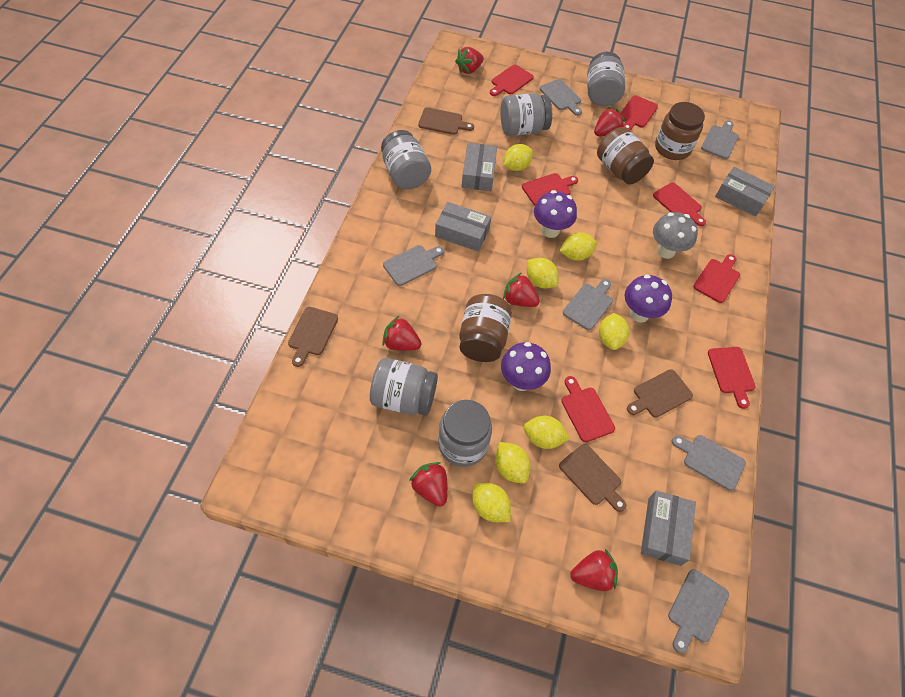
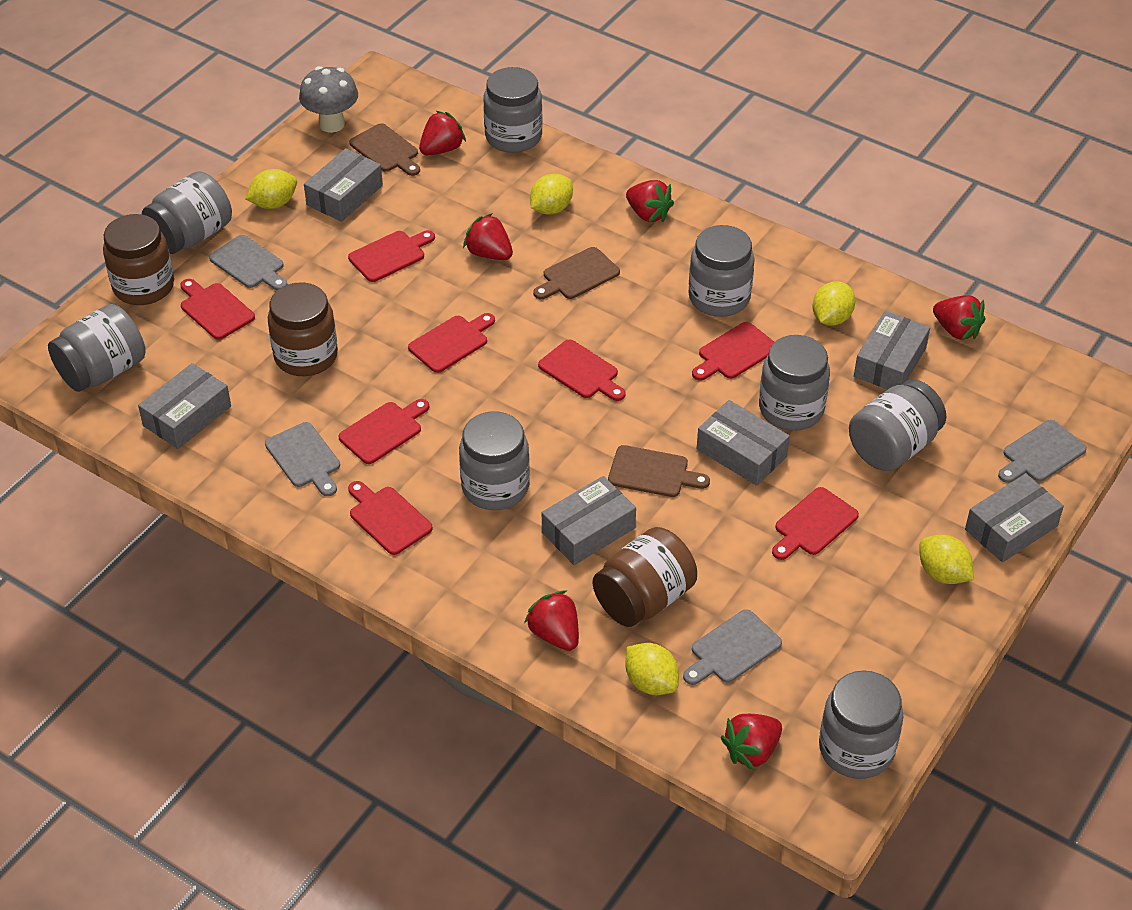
brown cutting board: [288,307,338,367] [418,107,474,135] [559,444,626,512] [627,369,693,418] = 4 -> [349,123,420,176] [533,247,620,299] [608,445,710,497] = 3
grey box: [435,202,491,252] [462,143,497,191] [641,490,696,566] [715,167,775,217] = 4 -> [138,363,231,449] [304,148,383,222] [542,476,636,565] [697,400,790,486] [854,311,930,389] [965,474,1064,562] = 6
grey cutting board: [383,245,444,286] [539,79,582,116] [563,279,613,330] [668,569,729,653] [672,435,746,491] [701,120,739,159] = 6 -> [209,235,287,290] [265,422,340,496] [683,609,782,685] [998,420,1087,483] = 4
grey jar: [370,358,438,416] [381,130,431,189] [438,400,492,467] [500,93,552,136] [587,52,625,106] = 5 -> [48,304,146,392] [142,171,232,254] [459,411,530,510] [484,67,543,153] [689,225,755,317] [759,335,830,431] [819,670,904,779] [849,380,946,471] = 8
purple mushroom: [501,342,551,391] [534,190,577,238] [625,275,672,323] = 3 -> none = 0
red cutting board: [490,64,534,96] [522,173,578,205] [561,376,615,442] [620,95,658,131] [653,183,706,226] [693,254,740,303] [708,347,755,409] = 7 -> [180,279,255,340] [338,399,430,464] [348,230,435,282] [348,481,433,555] [408,313,495,373] [538,340,626,401] [692,322,774,381] [772,487,859,560] = 8
yellow lemon: [473,483,511,522] [495,442,531,484] [503,144,533,171] [523,416,570,449] [527,258,559,288] [560,232,597,261] [599,313,630,350] = 7 -> [245,169,297,209] [530,174,573,215] [626,643,679,695] [812,281,855,326] [919,535,973,584] = 5

